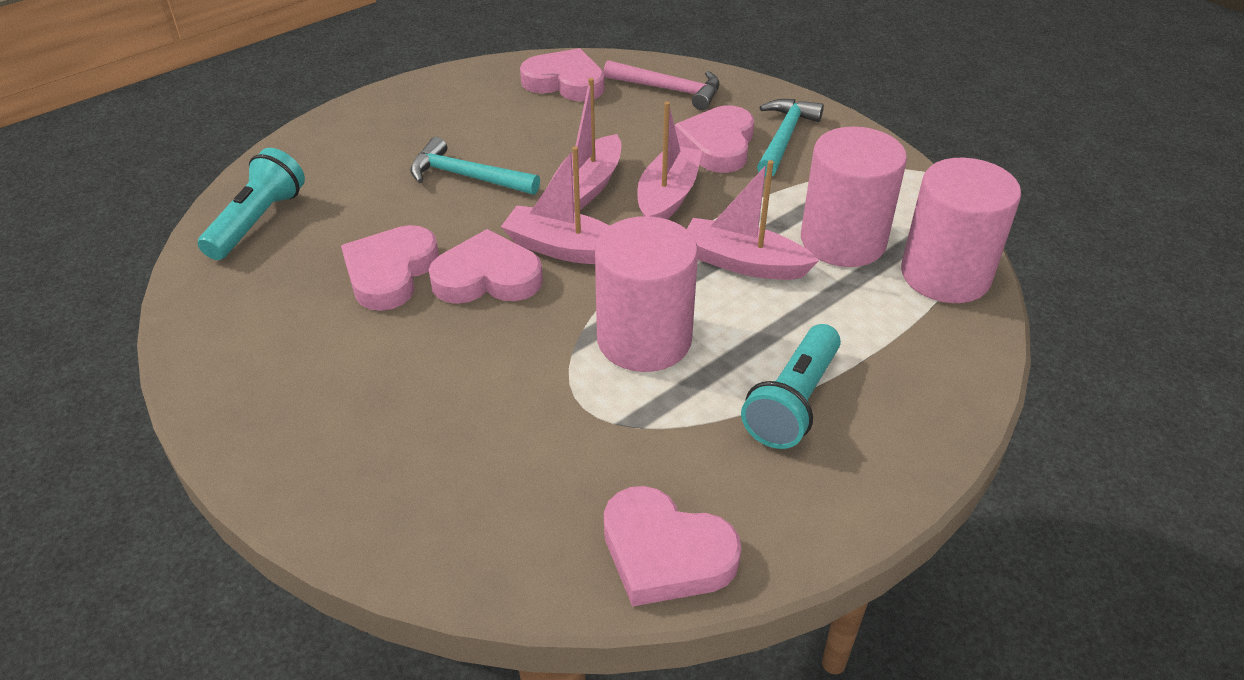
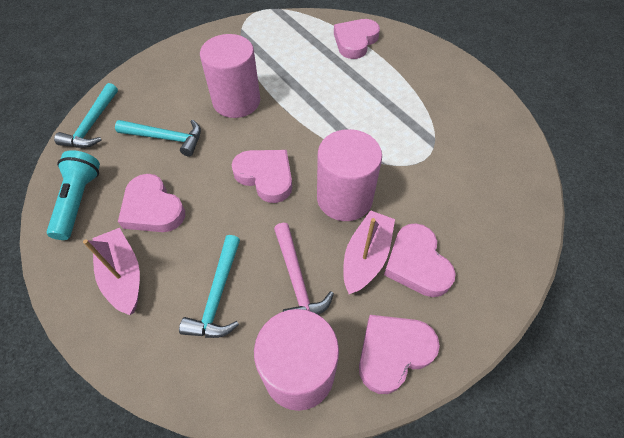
pink boat: [501,147,610,264] [545,78,622,213] [637,102,702,219] [687,160,819,280] = 4 -> [83,228,140,315] [343,210,395,294] = 2
turquoise flashlight: [198,148,305,260] [741,324,841,449] = 2 -> [47,150,100,240] = 1
turquoise hammer: [410,137,540,195] [757,99,824,177] = 2 -> [54,83,118,148] [115,120,201,157] [179,235,240,338] = 3

